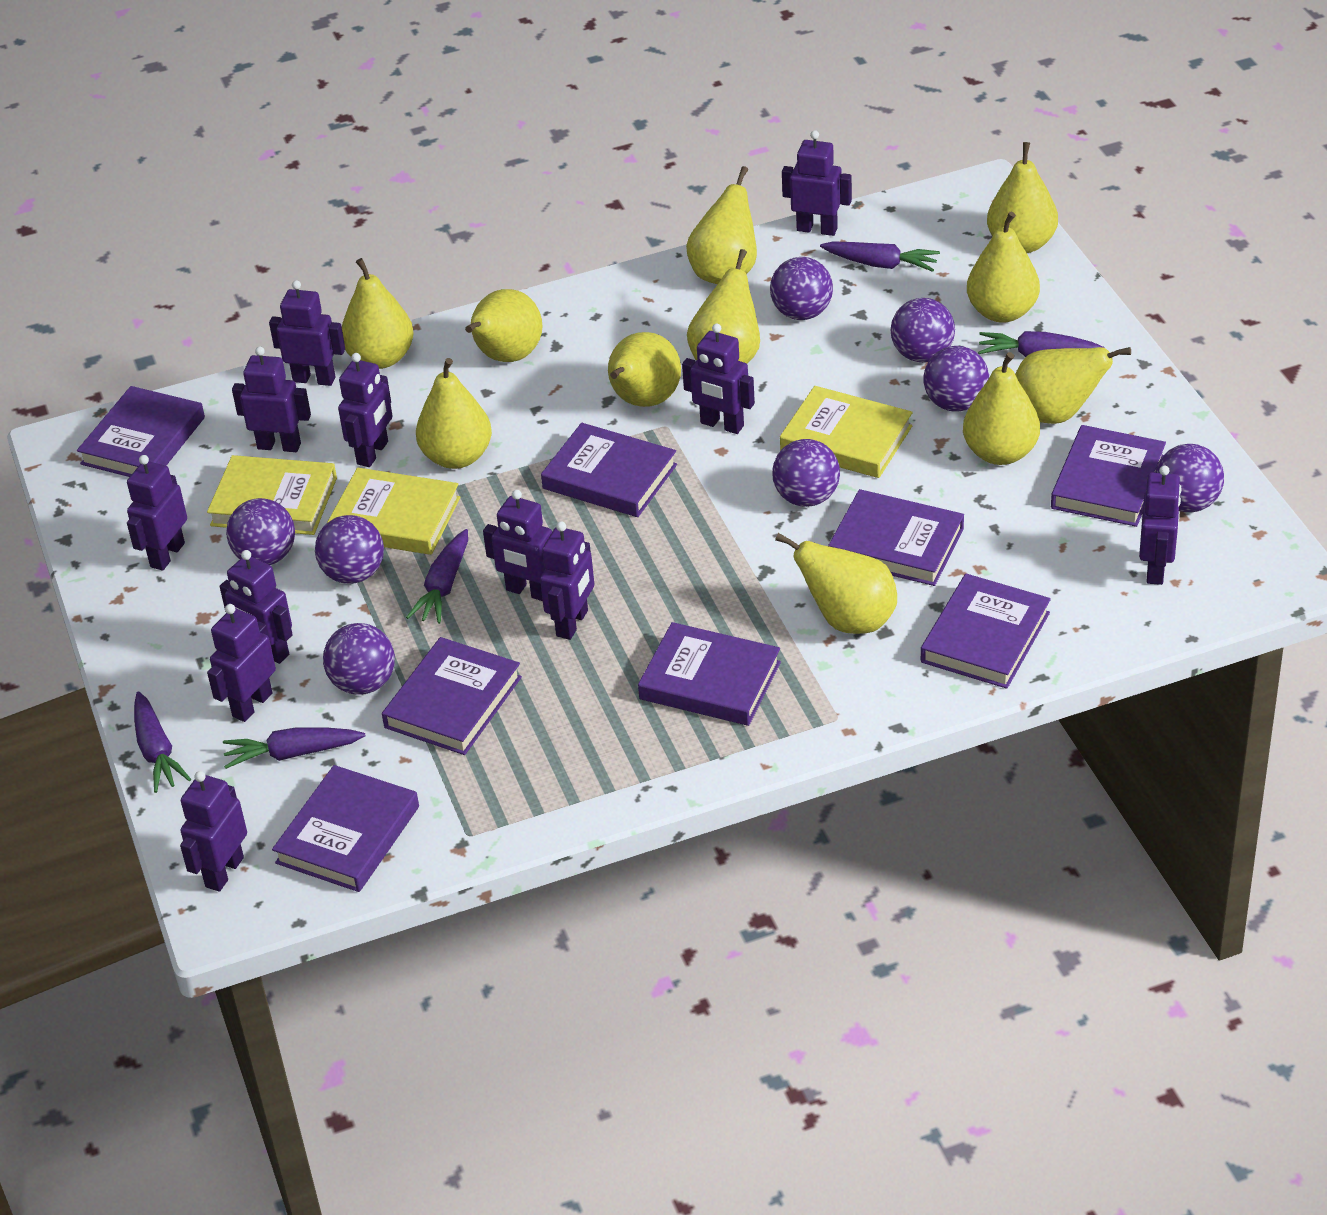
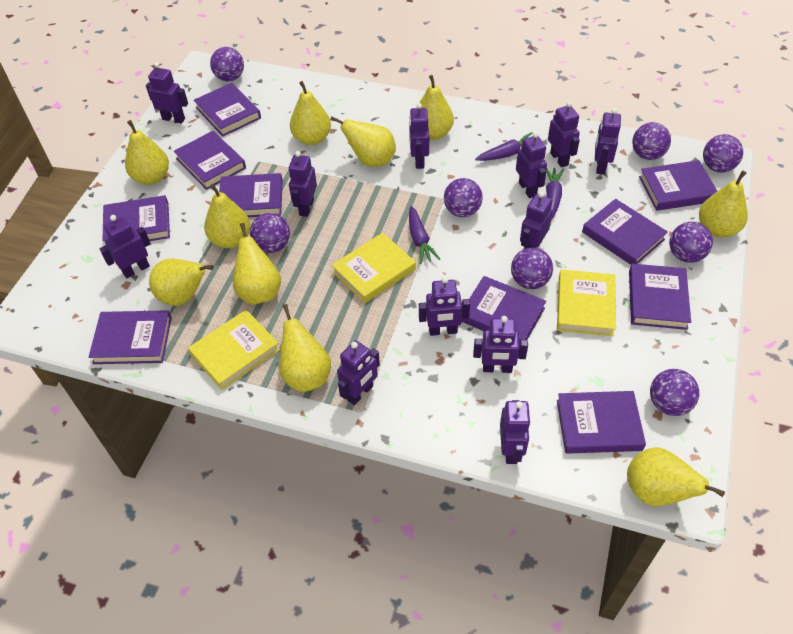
purple book: [77,386,205,477] [272,765,419,892] [382,637,522,755] [541,423,677,517] [638,622,781,726] [828,489,964,586] [921,574,1051,689] [1051,425,1166,527] = 8 -> [89,310,172,364] [103,195,170,247] [174,131,246,190] [194,83,261,137] [219,173,283,217] [461,276,546,345] [557,391,646,454] [582,199,668,265] [629,264,691,330] [639,160,717,211] = 10
purple carrot: [134,691,191,793] [223,727,365,769] [406,529,468,624] [820,241,940,272] [978,331,1105,357] = 5 -> [409,206,440,264] [475,132,533,161] [546,168,564,220] = 3
yellow pear: [342,258,414,369] [416,358,492,469] [465,289,542,362] [608,332,681,407] [686,166,757,284] [687,249,760,364] [775,533,897,634] [963,352,1040,465] [967,212,1040,323] [987,142,1058,253] [1015,347,1131,424] = 11 -> [125,120,169,185] [149,258,214,306] [204,184,251,248] [233,223,281,305] [280,304,331,392] [290,81,331,145] [330,116,396,167] [419,75,454,140] [627,447,725,506] [699,171,748,238] = 10

